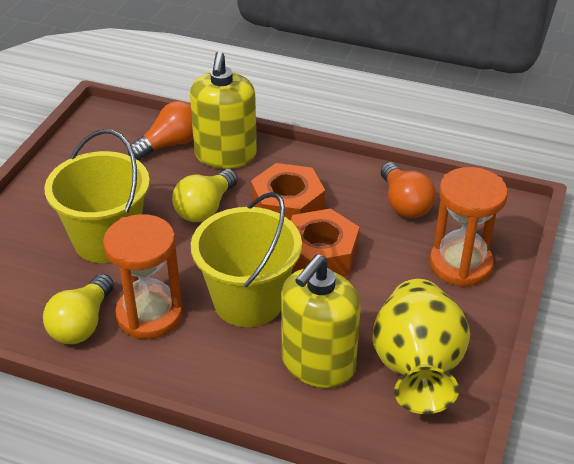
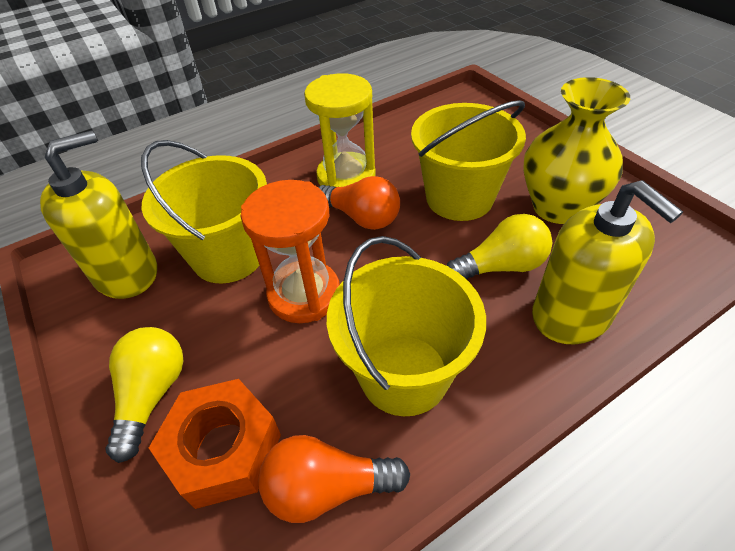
orange hourglass: [103,214,183,339] [429,167,508,287] = 2 -> [241,180,340,323] = 1
orange nut: [251,163,325,220] [290,208,360,276] = 2 -> [149,379,281,509] = 1
yellow bucket: [45,129,150,263] [191,192,302,327] = 2 -> [141,140,267,284] [327,236,486,416] [411,100,526,221] = 3
yellow hourglass: none = 0 -> [304,73,376,187] = 1

